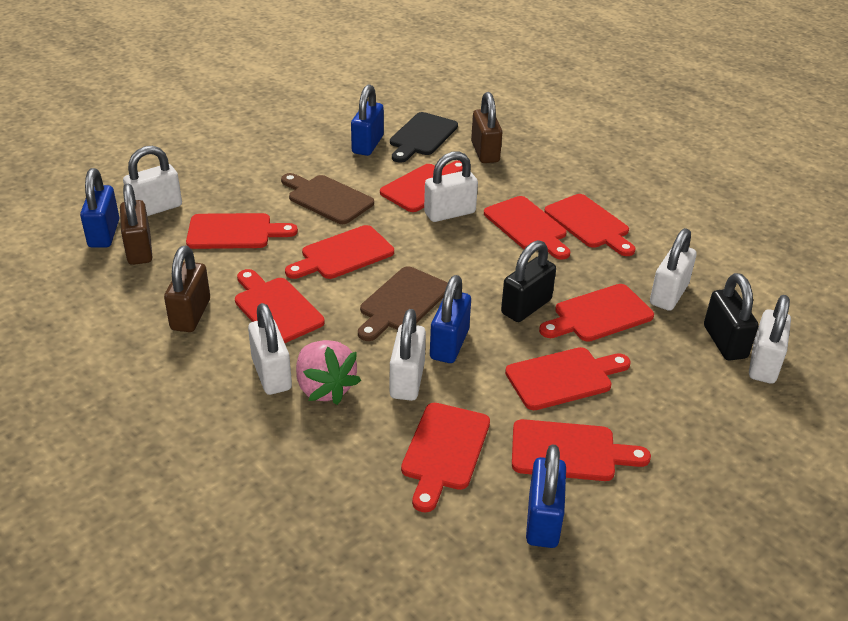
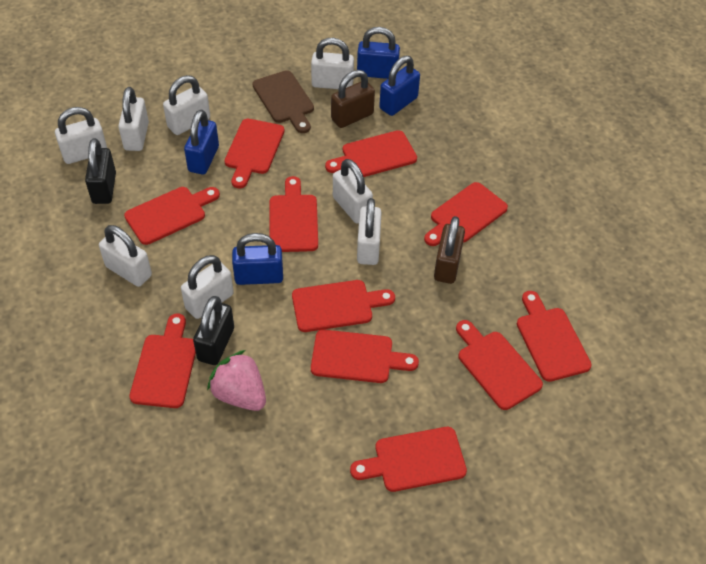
black cutting board: [390,112,458,163] = 1 -> none = 0
brown cutting board: [281,173,374,224] [358,266,448,341] = 2 -> [253,70,314,133] = 1
brown padlock: [120,184,152,265] [164,246,210,332] [471,92,502,163] = 3 -> [331,70,375,128] [434,216,465,284] = 2
red cutting board: [186,213,298,249] [235,269,325,343] [285,225,394,279] [380,161,462,212] [401,403,490,512] [484,196,570,260] [505,347,631,410] [512,419,651,481] [539,284,654,342] [544,194,636,256] = 10 -> [124,187,220,245] [129,313,196,408] [225,119,284,188] [269,176,318,252] [292,280,395,332] [311,330,419,383] [325,130,417,177] [350,427,467,492] [424,182,508,246] [456,320,543,410] [517,291,592,382] = 11
white padlock: [123,146,182,216] [248,303,292,395] [390,309,426,401] [424,151,478,222] [650,228,696,311] [749,295,791,384] = 6 -> [55,107,107,164] [99,225,152,287] [118,87,149,151] [163,75,210,135] [181,255,234,319] [311,38,354,89] [333,159,373,223] [357,198,382,265] = 8

